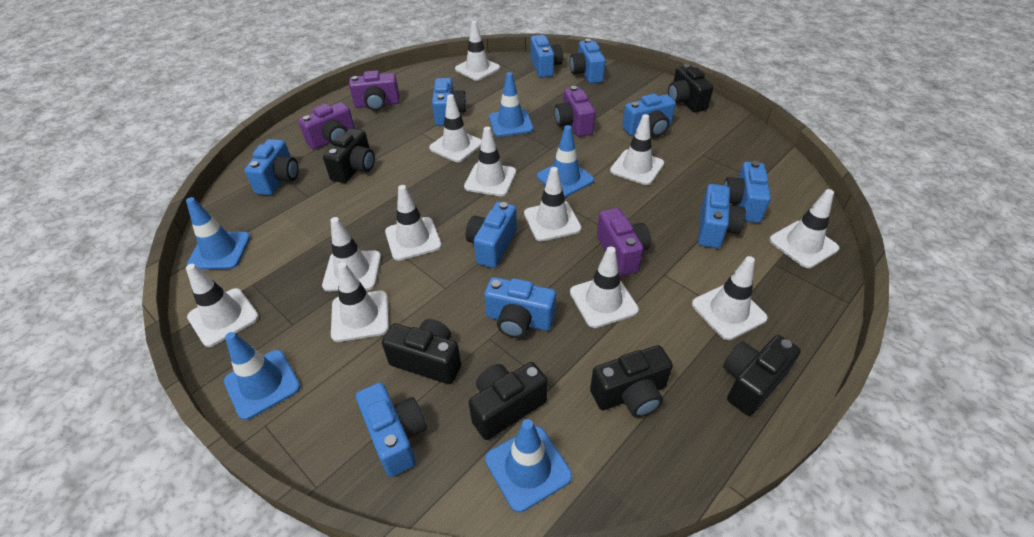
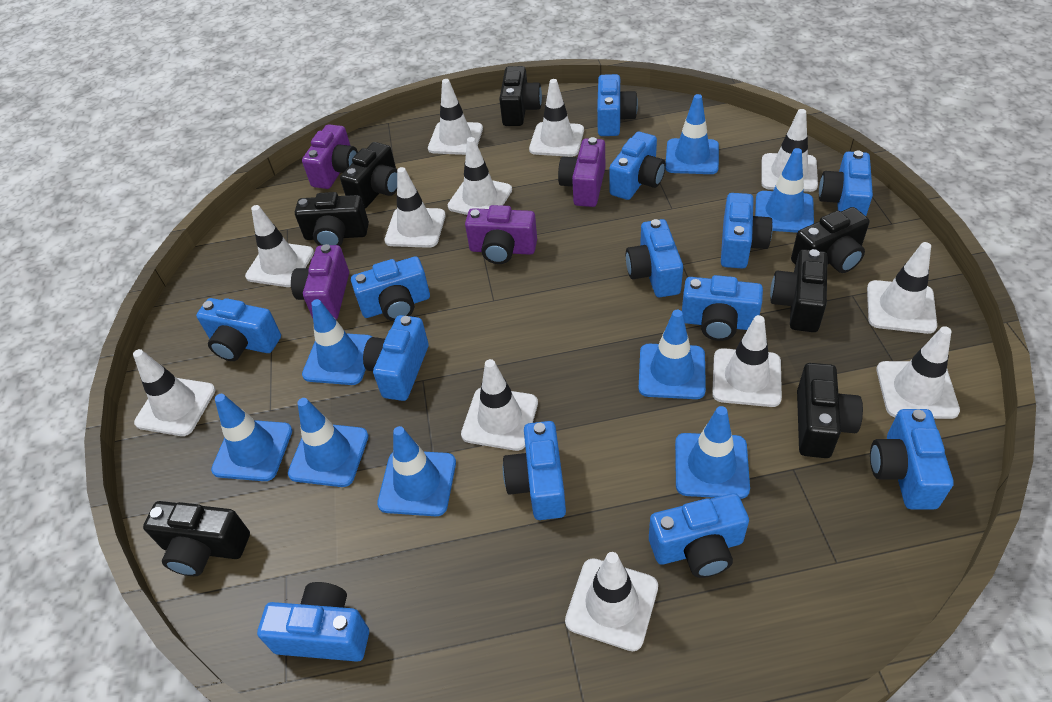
black camera: [323,128,375,183] [382,319,461,384] [469,362,548,440] [590,345,673,417] [668,64,713,113] [723,335,801,416] = 6 -> [143,501,250,576] [295,192,369,246] [340,142,397,208] [499,66,542,126] [770,249,828,332] [791,207,869,273] [797,363,863,458] = 7
blue camera: [244,139,299,195] [356,382,427,477] [432,78,467,126] [466,202,517,268] [484,277,556,338] [530,35,563,78] [570,39,606,84] [622,94,676,137] [698,184,746,248] [723,161,771,223] = 10 -> [196,298,281,361] [257,582,369,662] [351,256,430,321] [363,315,429,401] [503,421,566,520] [597,74,638,136] [609,132,666,200] [626,219,683,297] [649,493,749,578] [682,275,763,341] [721,193,773,269] [819,150,873,216] [870,409,954,510] = 13
blue traffic cone: [186,197,251,270] [224,332,300,420] [485,419,572,512] [489,72,533,137] [537,125,594,197] = 5 -> [211,394,292,481] [288,398,369,487] [302,299,372,385] [377,426,456,516] [638,310,706,399] [665,94,719,174] [675,406,750,499] [755,148,814,233] = 8

